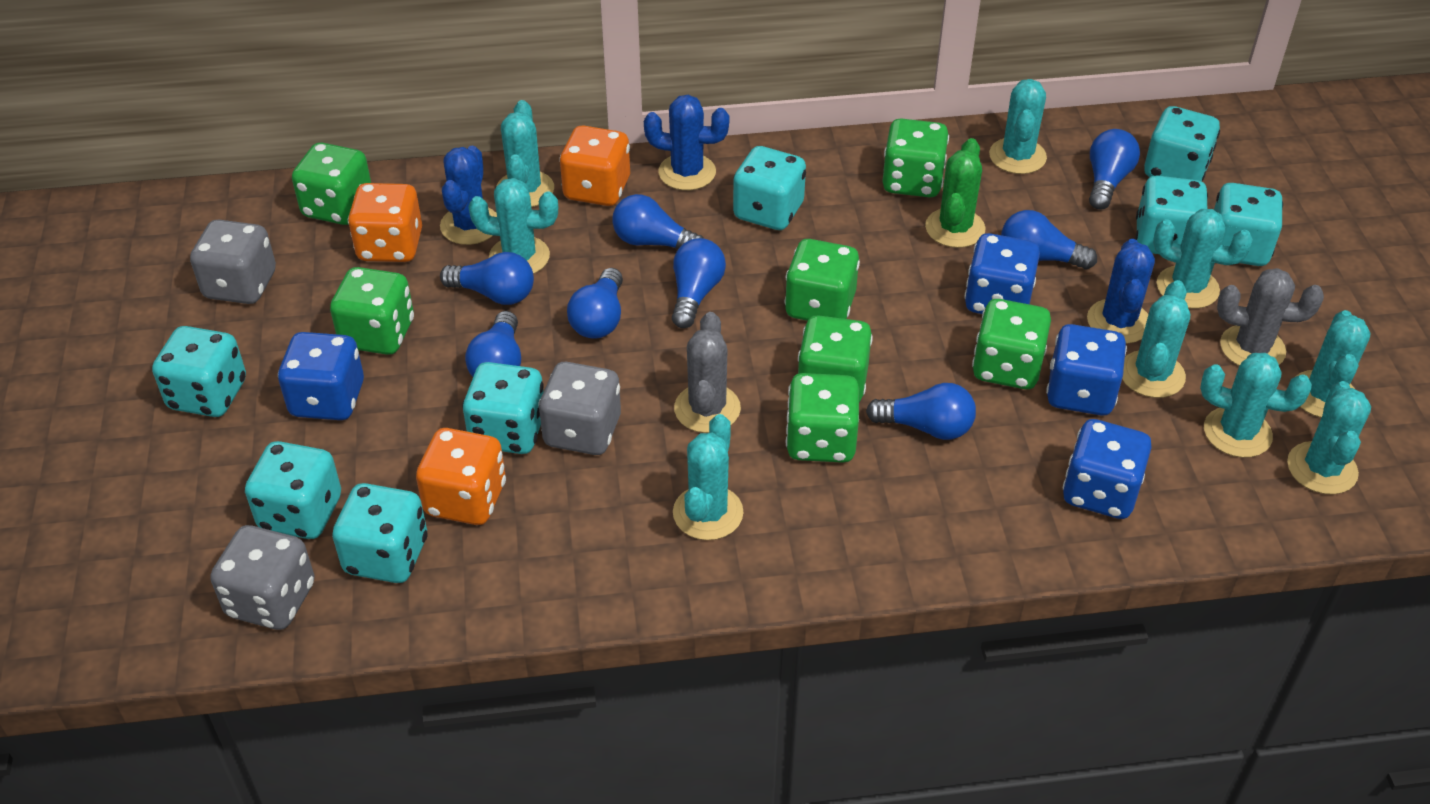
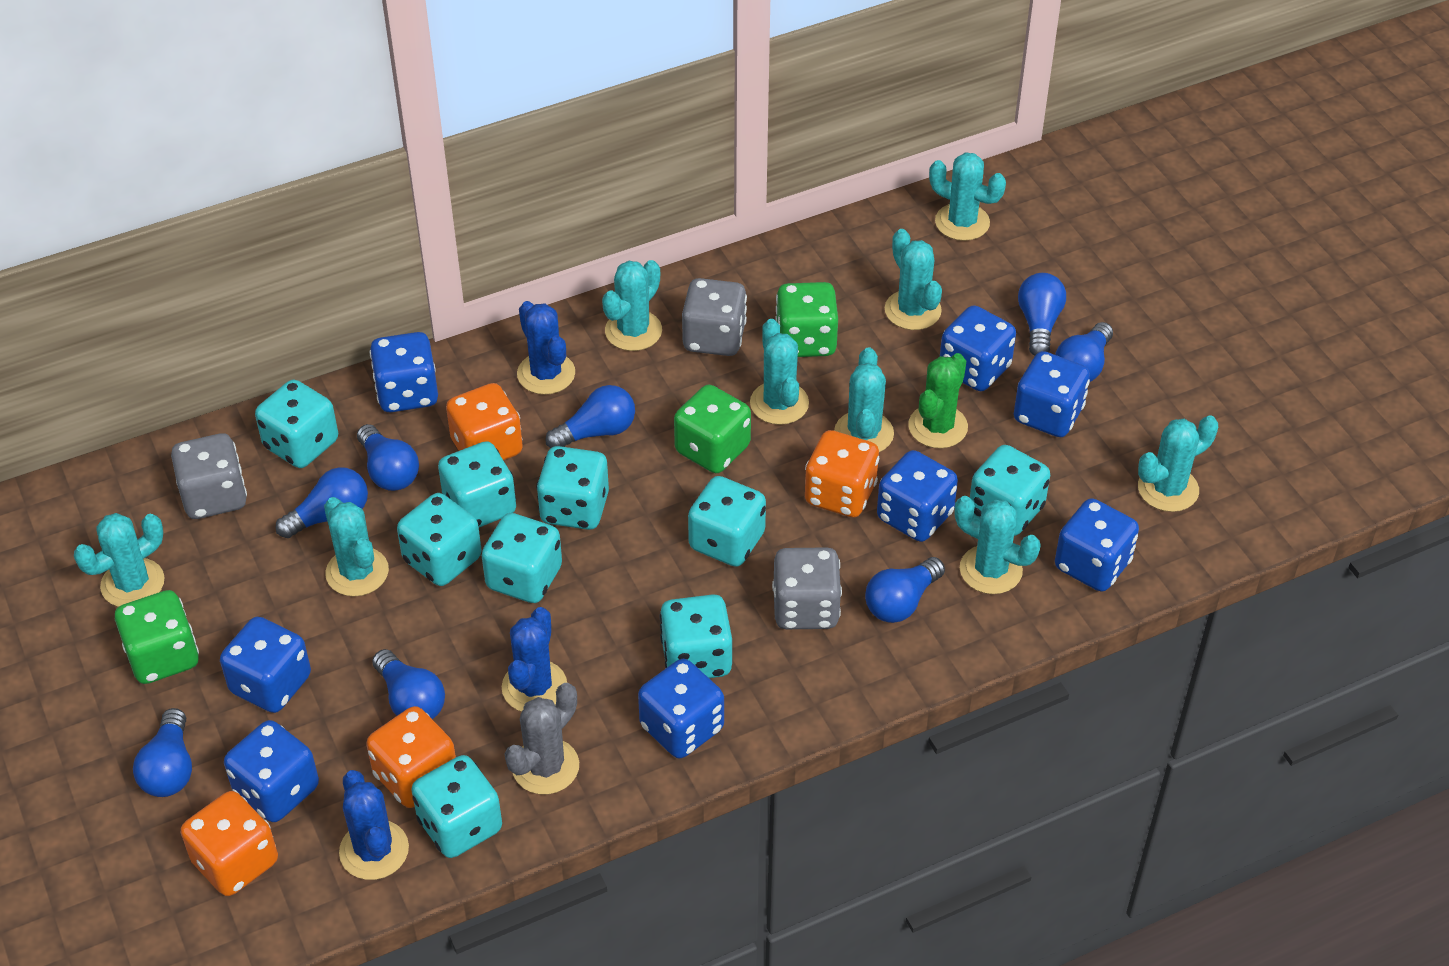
blue dice: [278,332,364,420] [964,233,1040,314] [1046,324,1127,415] [1063,419,1152,519] = 4 -> [220,617,311,713] [224,720,319,822] [370,332,438,412] [638,659,724,758] [877,450,958,542] [940,305,1016,391] [1014,351,1090,437] [1055,498,1139,592] = 8
green dice: [292,142,371,225] [330,267,414,355] [784,239,860,321] [786,373,859,463] [798,315,873,402] [882,118,949,197] [972,299,1051,389] = 7 -> [115,590,199,684] [674,385,751,473] [775,282,838,357] = 3
grey cactus: [674,312,741,433] [1217,268,1324,366] = 2 -> [504,683,579,794] = 1
orange dice: [348,183,422,262] [416,428,506,525] [559,126,630,206] = 3 -> [181,791,278,896] [366,706,456,808] [446,383,523,460] [805,430,879,518] = 4
turquoise dice: [152,326,246,417] [245,441,341,539] [332,483,427,583] [462,362,544,454] [733,146,806,230] [1136,176,1208,254] [1144,106,1220,182] [1214,183,1283,266] = 8 -> [255,380,338,468] [397,493,482,586] [411,755,502,858] [438,441,516,527] [481,513,562,603] [536,446,609,530] [659,594,732,678] [688,476,766,567] [970,445,1050,536] = 9

